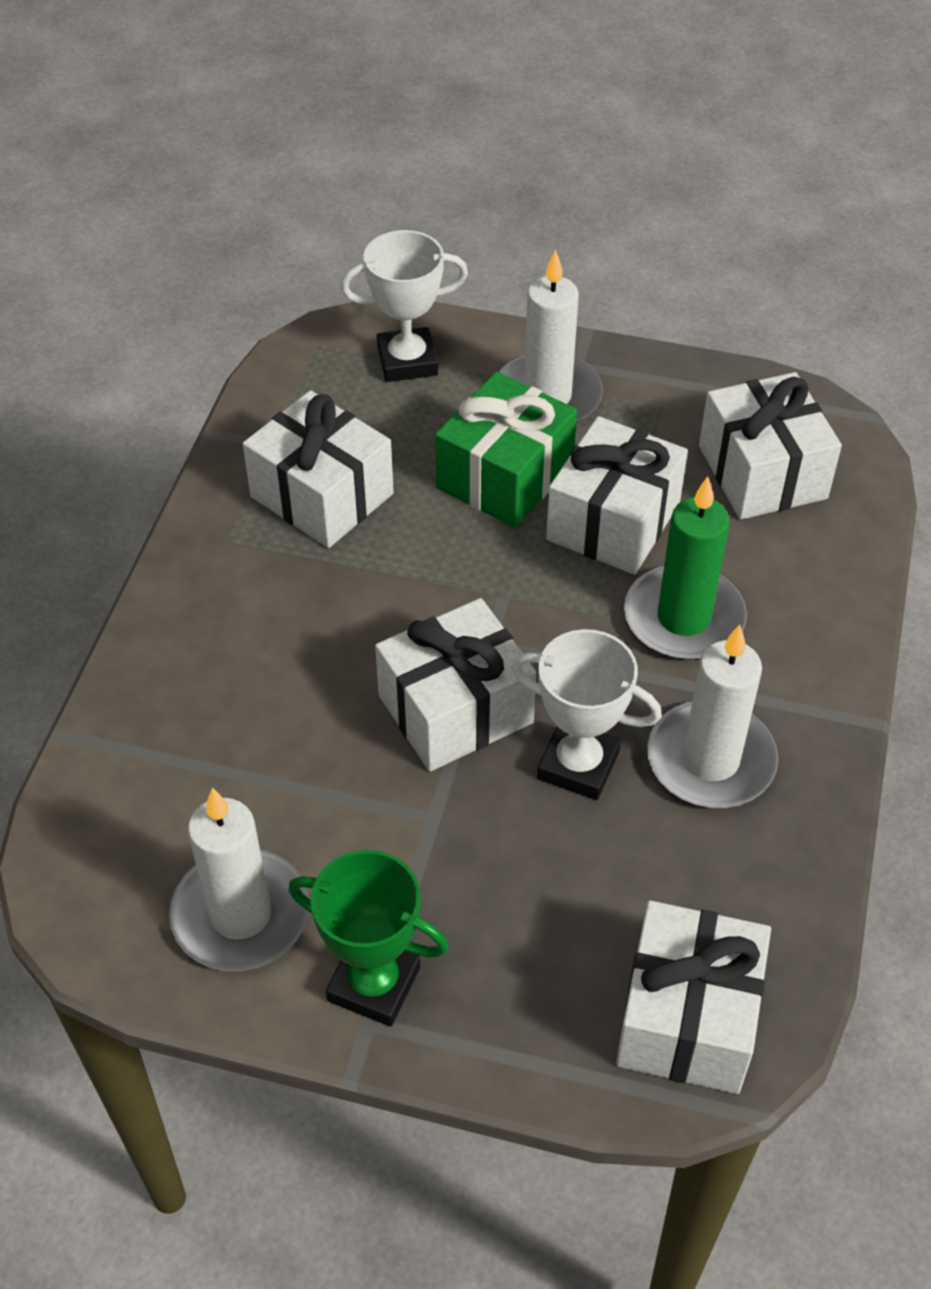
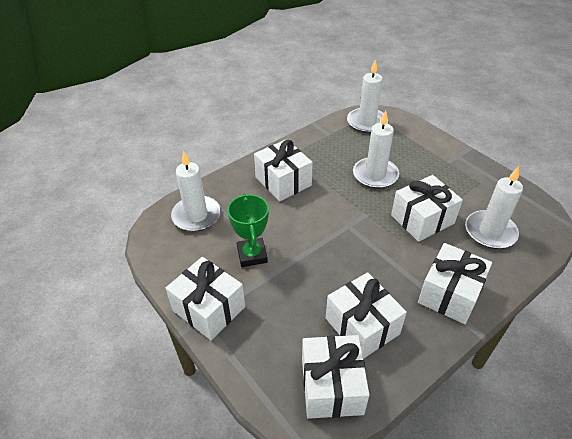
green candle: [624,476,747,660] = 1 -> none = 0
green gift: [435,372,577,528] = 1 -> none = 0
white candle: [169,788,309,971] [499,250,603,424] [647,624,778,808] = 3 -> [171,150,221,232] [347,60,388,133] [353,111,399,189] [465,166,523,249] = 4
white gift: [243,390,394,548] [375,598,537,772] [546,416,688,575] [616,900,771,1094] [699,372,842,520] = 5 -> [166,257,245,340] [254,139,313,201] [302,335,369,419] [326,272,407,359] [391,175,463,242] [418,243,492,324] = 6
white trophy: [341,230,468,382] [512,629,662,800] = 2 -> none = 0

